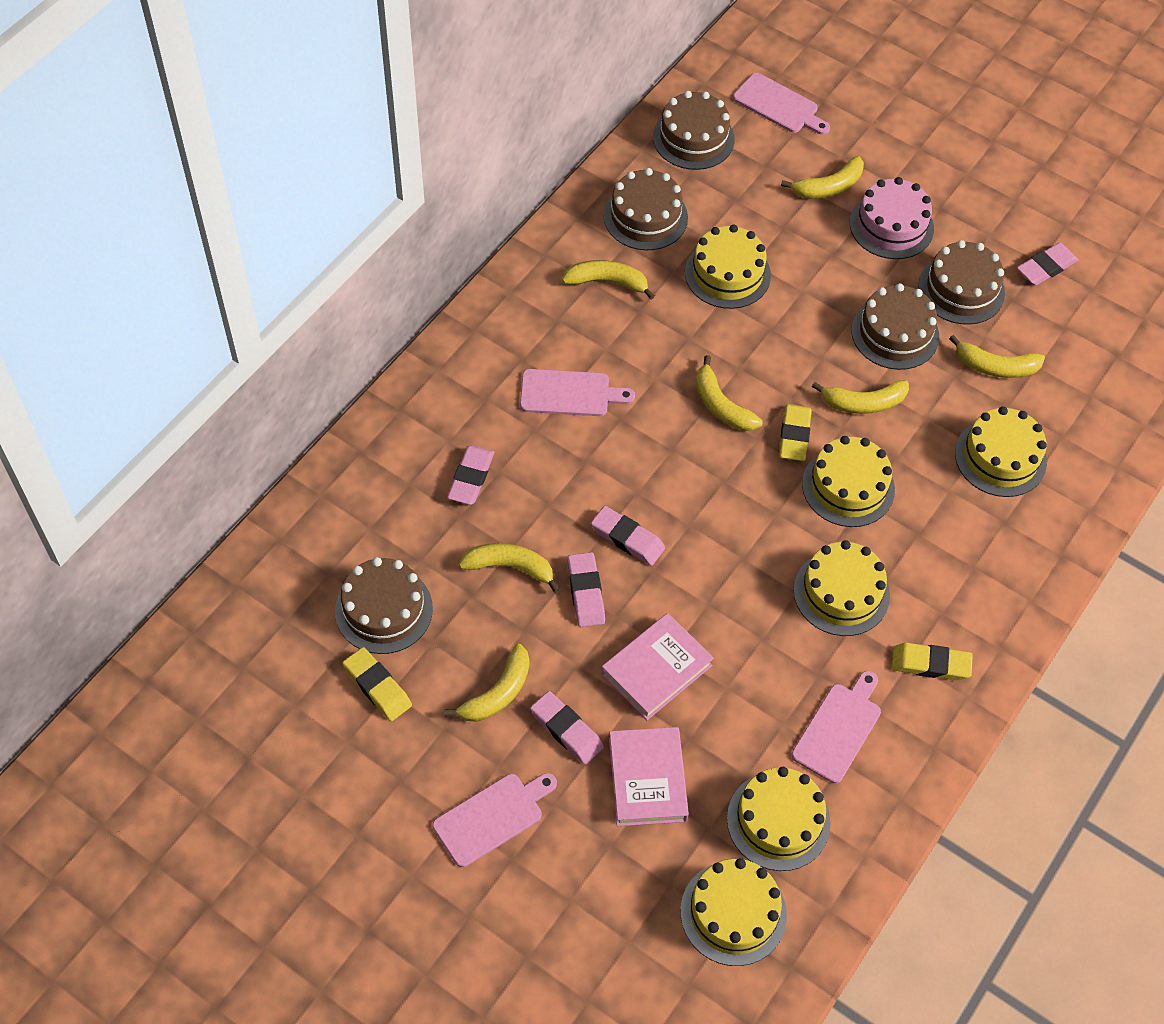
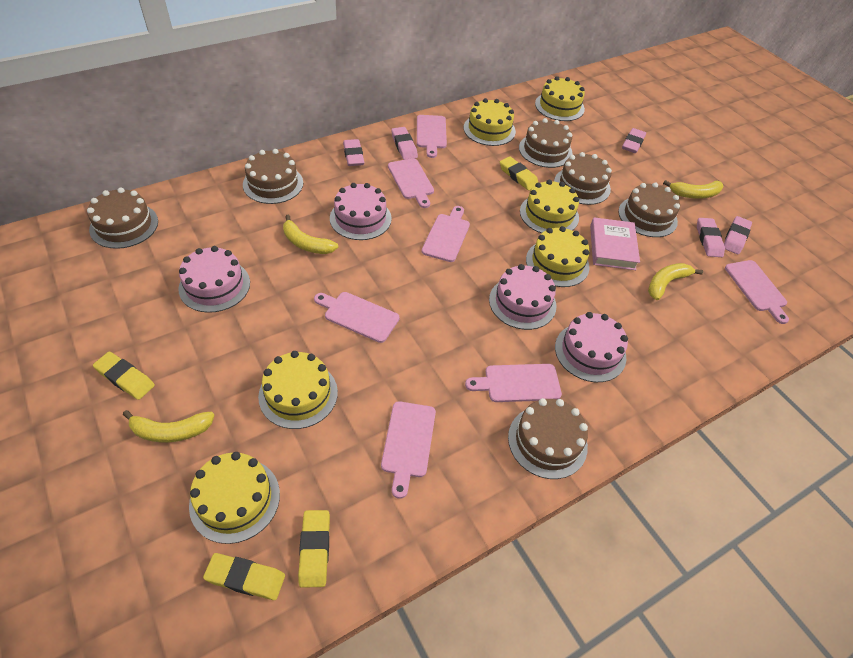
brown cake: [335,557,433,654] [604,168,688,250] [653,91,735,170] [851,283,939,370] [918,240,1005,325] = 5 -> [87,187,158,249] [243,149,303,204] [508,398,588,479] [519,118,573,168] [554,152,612,205] [618,182,680,237] = 6
pink book: [601,613,714,720] [609,727,689,826] = 2 -> [590,217,640,270] = 1
pink cake: [850,177,934,259] = 1 -> [178,246,250,313] [330,183,392,240] [489,264,556,330] [555,312,628,382] = 4
pink cutting board: [433,773,557,867] [520,369,635,416] [733,73,830,135] [791,671,881,783] = 4 -> [314,292,399,343] [381,401,436,499] [388,158,434,208] [417,115,447,158] [421,206,470,262] [465,364,562,402] [725,260,789,324] = 7
yellow banana: [444,644,530,722] [459,543,560,593] [562,260,655,300] [696,355,763,431] [781,156,864,198] [812,380,909,414] [949,335,1045,378] = 7 -> [123,410,214,442] [283,215,338,254] [648,263,703,300] [663,180,724,199] = 4
yellow eraser: [343,647,412,721] [779,404,812,461] [892,643,973,680] = 3 -> [93,351,155,400] [203,553,285,600] [298,510,330,588] [500,156,539,191] = 4

